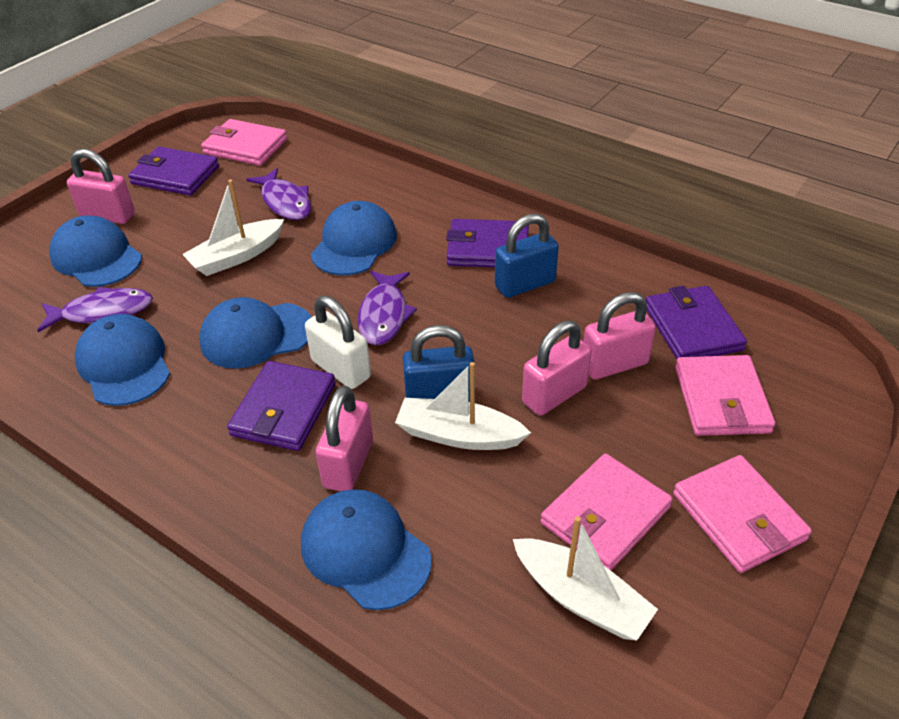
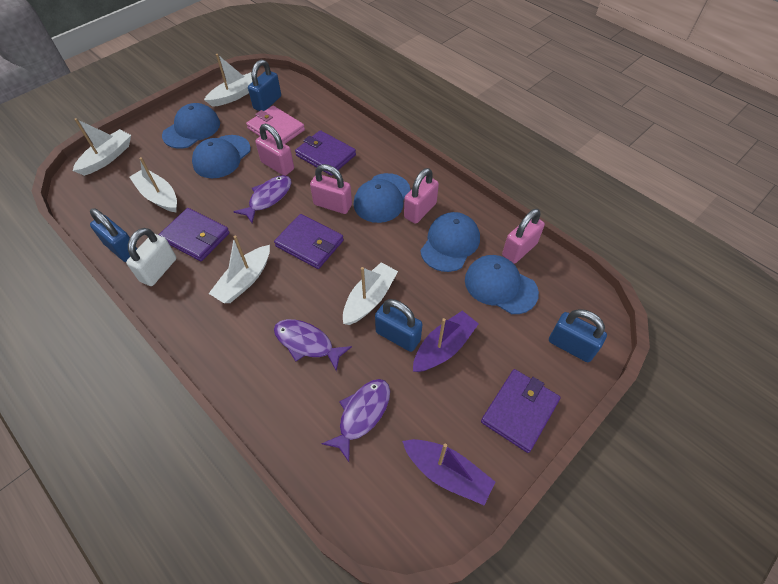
blue padlock: [403,325,475,402] [495,214,559,298] = 2 -> [90,208,137,262] [248,60,281,111] [375,299,423,352] [549,309,607,362] = 4
pink wallet: [201,119,287,166] [541,454,673,570] [673,455,812,573] [675,355,776,436] = 4 -> [246,106,305,144] = 1
purple boat: none = 0 -> [402,439,495,505] [413,311,479,372] = 2
white boat: [182,180,284,276] [395,362,531,450] [513,516,658,641] = 3 -> [73,118,131,176] [129,157,177,213] [204,54,258,107] [208,236,270,303] [343,262,398,325] = 5

